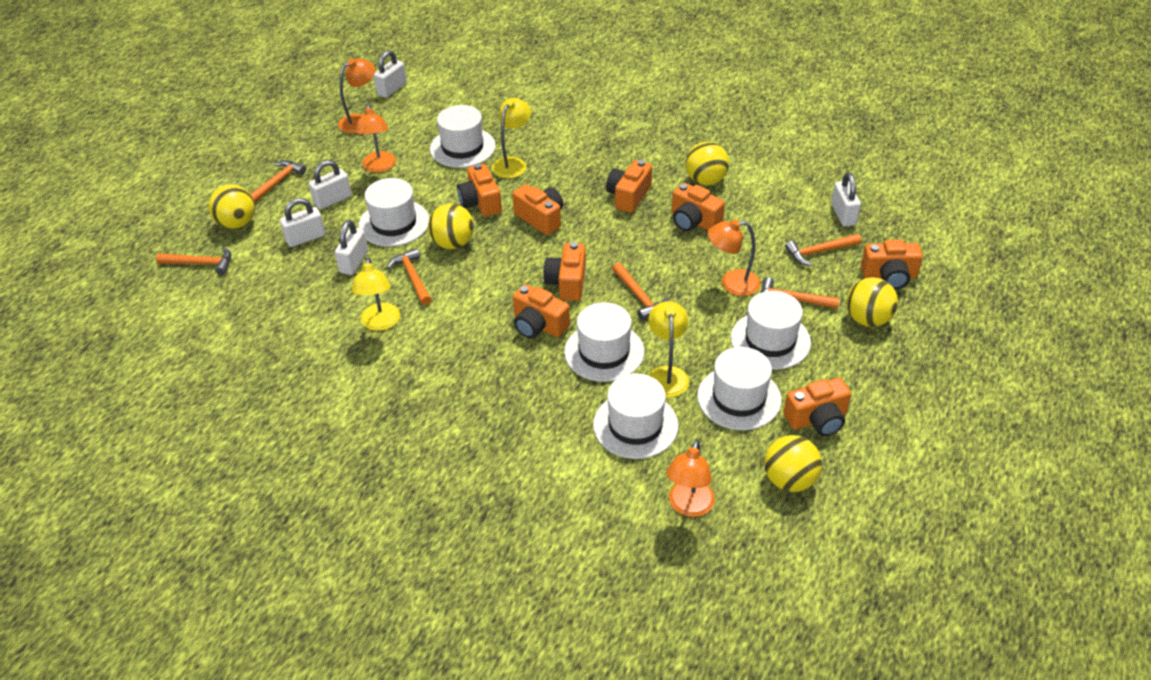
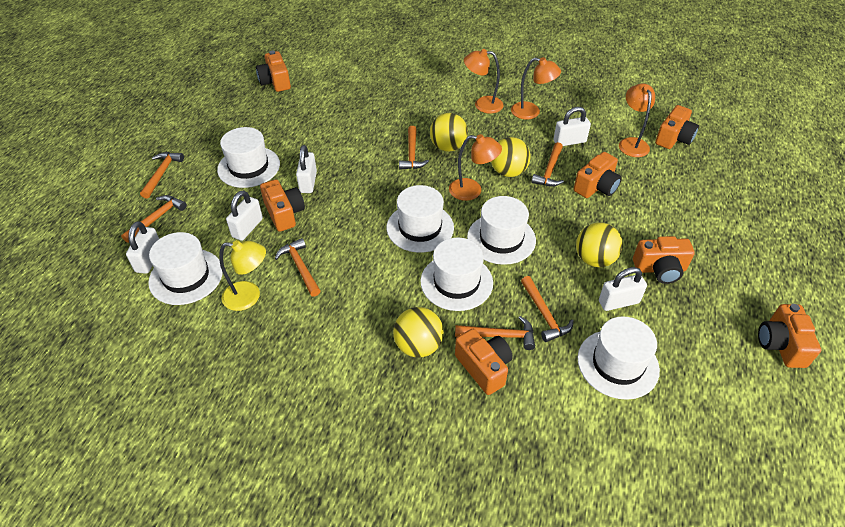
orange camera: [457,163,502,217] [512,184,563,235] [513,284,570,339] [543,242,586,301] [606,160,652,213] [672,183,725,231] [784,377,851,436] [861,240,923,290] = 8 -> [256,51,291,92] [260,179,305,232] [455,329,513,395] [574,152,622,198] [633,236,695,284] [655,105,699,149] [758,304,821,368] = 7
orange hammer: [156,247,231,275] [251,160,306,203] [387,248,432,305] [612,262,668,320] [761,277,840,309] [785,234,862,266] = 6 -> [121,195,187,243] [140,152,184,199] [275,238,321,297] [399,126,429,170] [455,316,535,350] [521,276,574,342] [531,142,564,187] = 7
yellow ball: [209,184,255,229] [428,203,474,249] [686,142,729,185] [764,435,822,492] [847,277,898,327] = 5 -> [393,307,444,358] [430,113,468,152] [491,137,531,177] [576,222,623,267] = 4
yellow lamp: [352,257,400,331] [492,98,531,178] [648,301,689,397] = 3 -> [219,240,266,311] = 1

